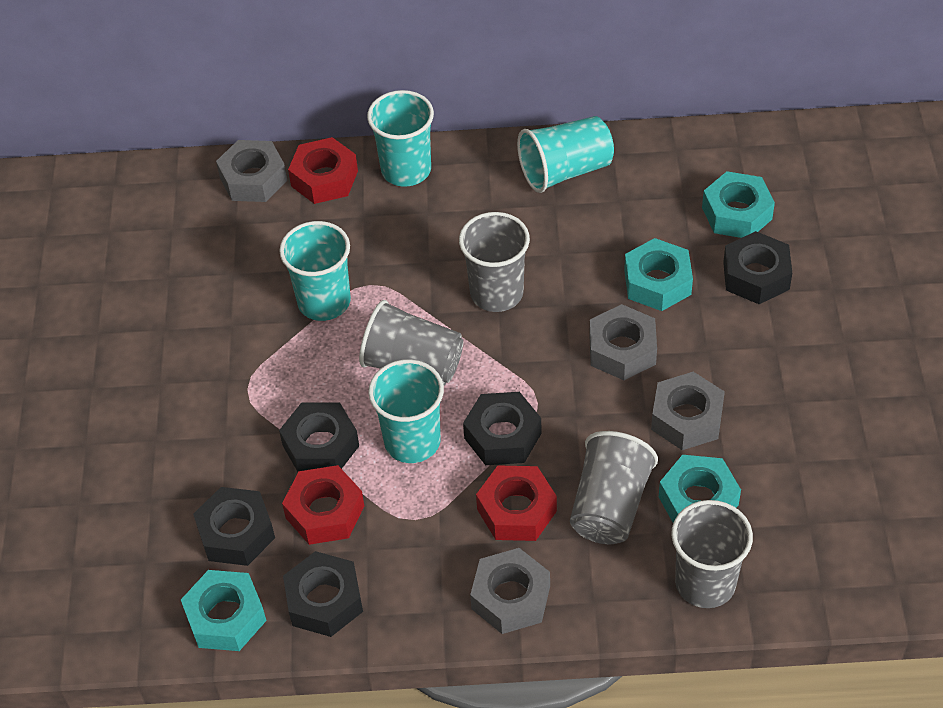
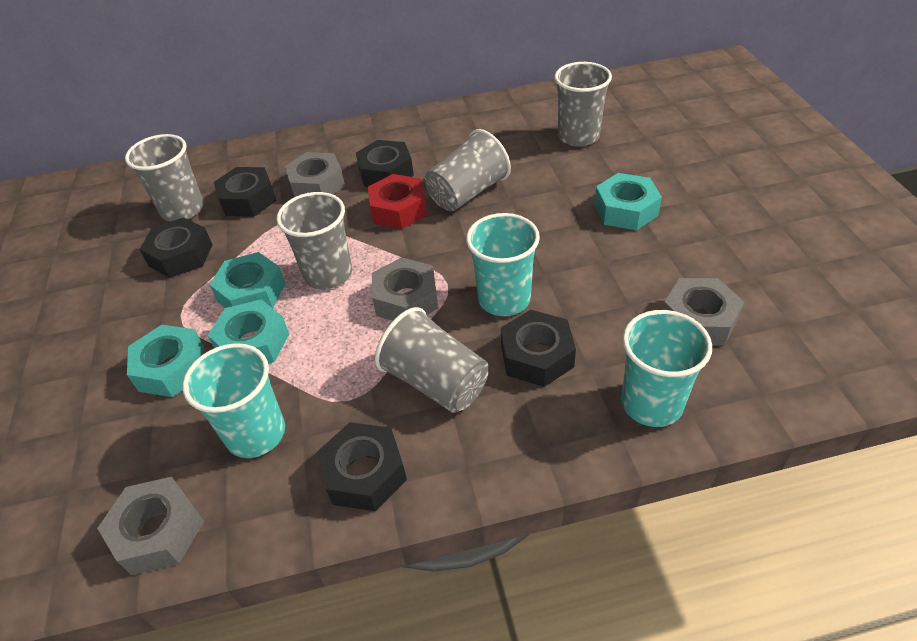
grey cup: [359,300,463,385] [459,212,530,312] [570,431,658,544] [671,500,753,608] = 4 -> [125,134,204,221] [276,192,352,289] [375,307,488,413] [425,129,511,211] [554,62,612,146] = 5
red nut: [282,465,364,545] [288,137,358,204] [476,466,557,541] = 3 -> [368,174,427,229] = 1
turquoise cup: [279,221,351,321] [367,90,434,187] [368,359,444,463] [517,116,614,193] = 4 -> [183,343,285,458] [466,213,540,316] [621,310,712,427] = 3

